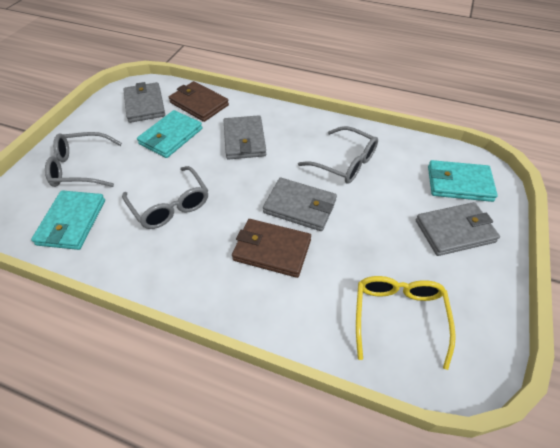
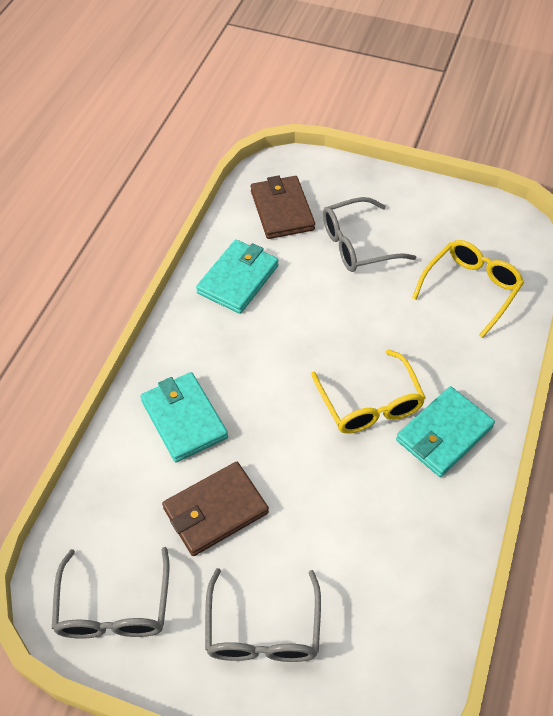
grey wallet: [123,82,165,123] [224,115,266,160] [263,178,337,231] [416,202,500,256] = 4 -> none = 0
yellow glasses: [356,276,456,370] = 1 -> [311,349,426,434] [412,240,524,338] = 2

